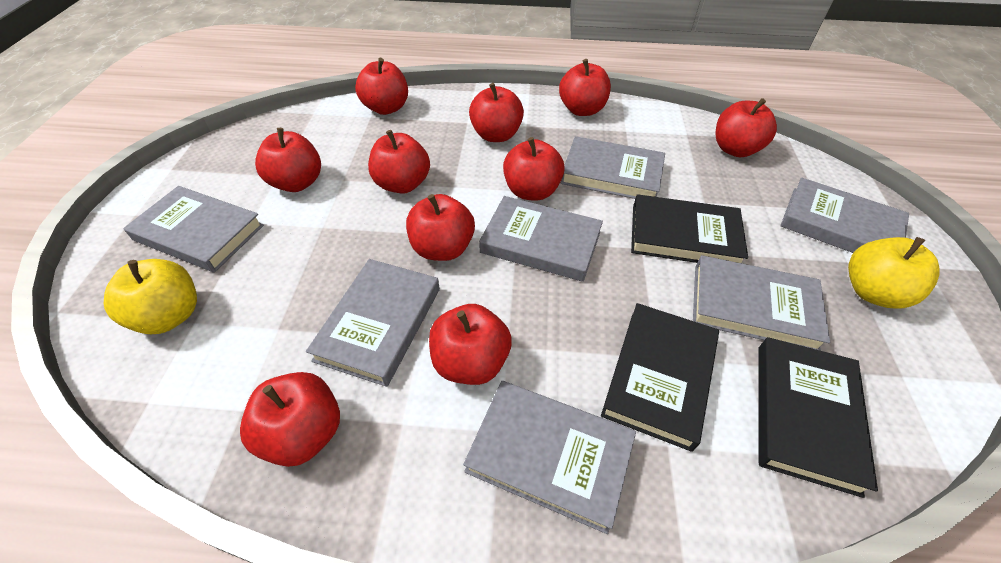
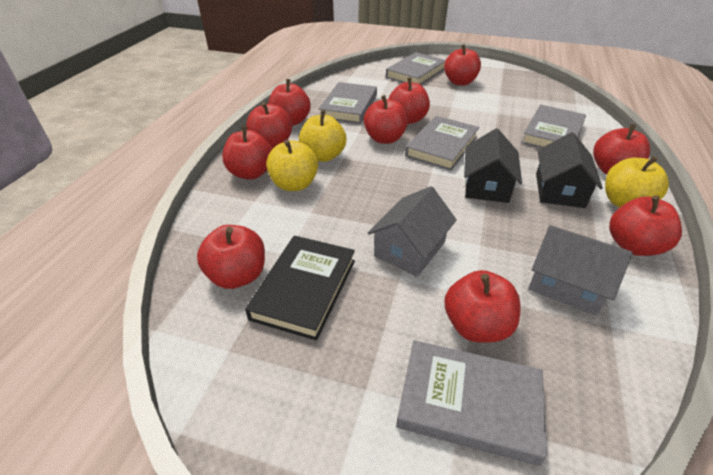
black book: [601,303,719,452] [631,194,748,263] [758,337,878,498] = 3 -> [245,236,355,341] = 1
black house: none = 0 -> [464,128,522,203] [536,132,603,208] = 2
grey book: [123,186,264,273] [306,259,440,387] [463,381,636,534] [479,196,603,282] [561,136,665,199] [693,255,830,351] [780,177,909,253] = 7 -> [319,82,377,124] [386,52,446,85] [396,340,547,466] [405,116,479,171] [521,104,586,148] = 5
grey house: none = 0 -> [368,186,457,277] [528,225,633,316] = 2
yellow apple: [104,259,197,334] [848,237,940,309] = 2 -> [266,140,318,191] [299,110,346,162] [605,156,669,207] = 3

